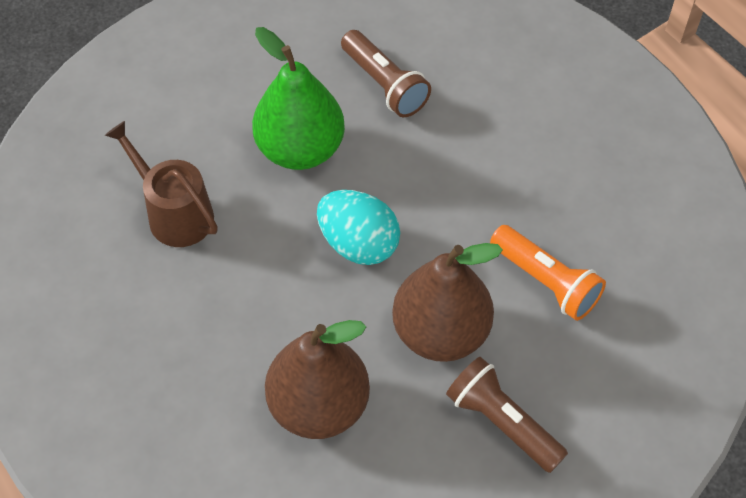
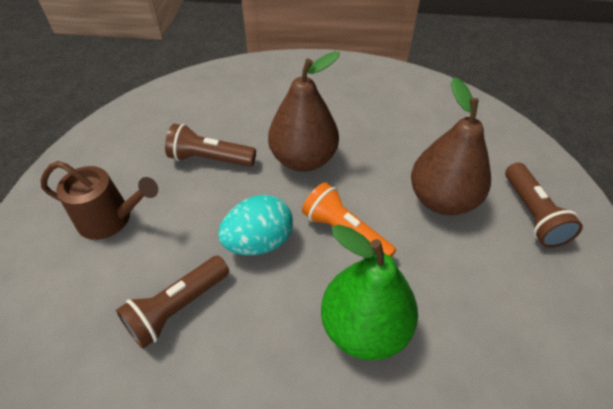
brown flashlight: [341,30,431,117] [446,357,568,473] = 2 -> [116,256,229,349] [165,124,256,167] [505,163,583,248] = 3

